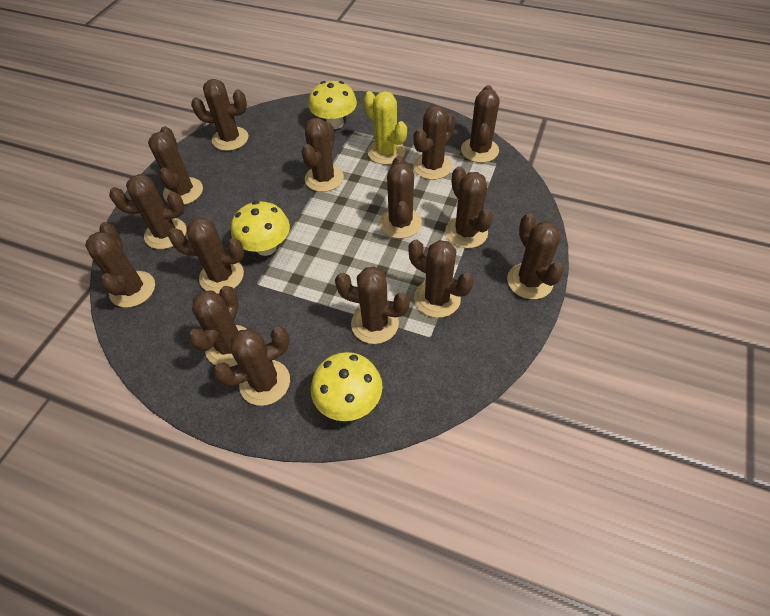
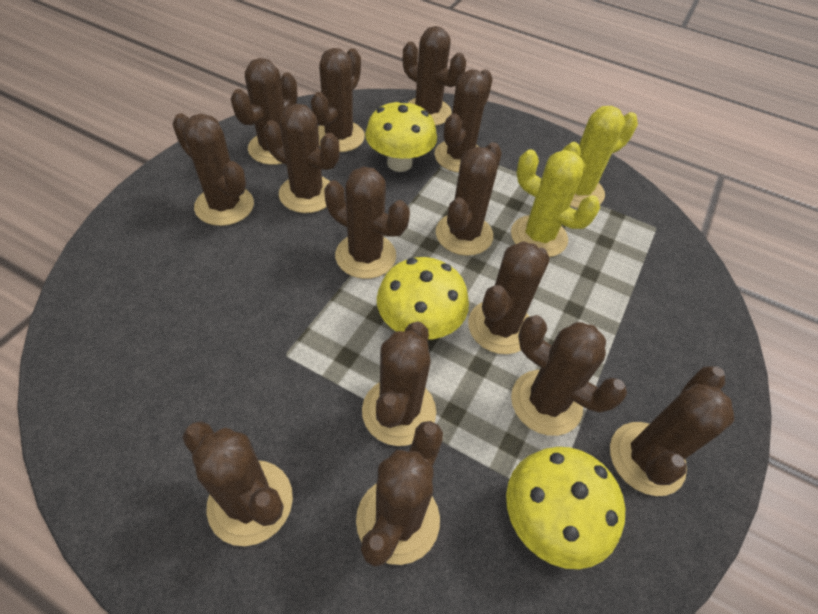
brown cactus: [85,222,155,308] [109,174,186,249] [148,126,203,205] [168,217,244,294] [188,286,246,367] [191,79,248,151] [213,327,290,406] [302,118,344,192] [335,267,410,344] [380,156,422,239] [408,240,474,318] [413,105,456,180] [445,166,493,248] [461,85,500,163] [507,213,564,299] = 15 -> [172,113,254,226] [182,421,293,546] [230,58,298,165] [263,104,340,213] [311,48,365,152] [324,166,410,279] [356,421,443,567] [362,321,436,446] [403,26,466,126] [434,70,493,173] [436,142,502,256] [468,241,550,354] [511,315,627,436] [610,367,734,496] = 14
yellow cactus: [364,91,407,165] = 1 -> [511,149,600,257] [563,106,638,208] = 2

